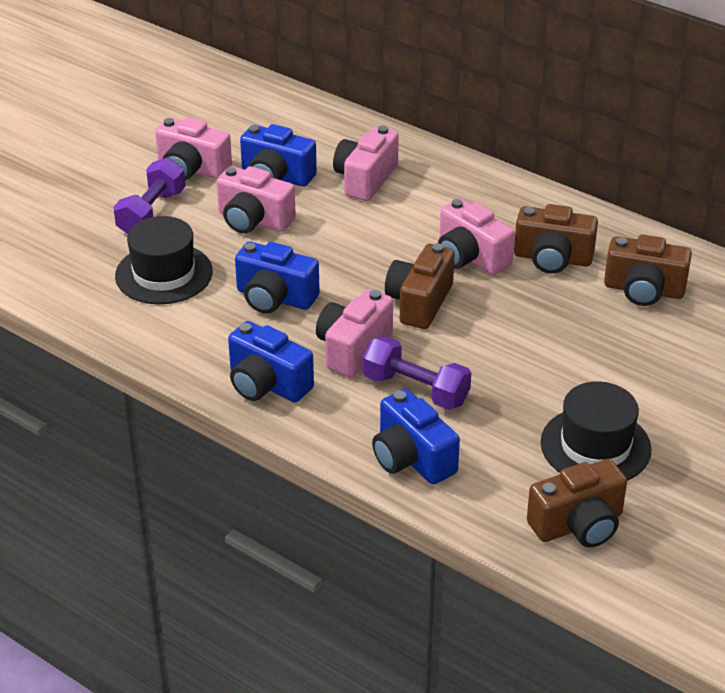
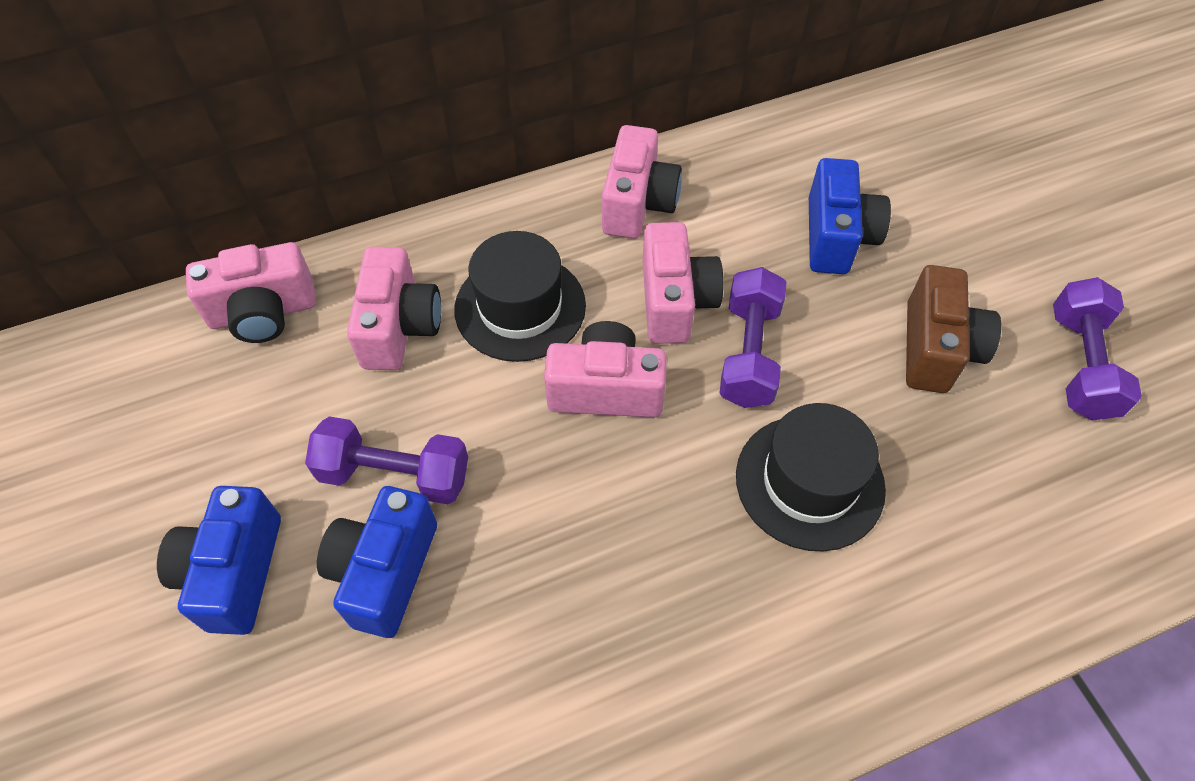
blue camera: [228,321,314,403] [235,242,320,314] [240,124,317,187] [372,389,460,485] = 4 -> [157,486,281,635] [317,486,437,638] [809,158,891,274] = 3
brown camera: [385,243,455,329] [514,204,598,274] [527,459,627,547] [604,235,692,306] = 4 -> [906,265,1001,393] = 1
purple dumbbell: [113,157,185,234] [363,336,471,410] = 2 -> [305,416,468,504] [719,267,786,408] [1053,277,1142,421] = 3

